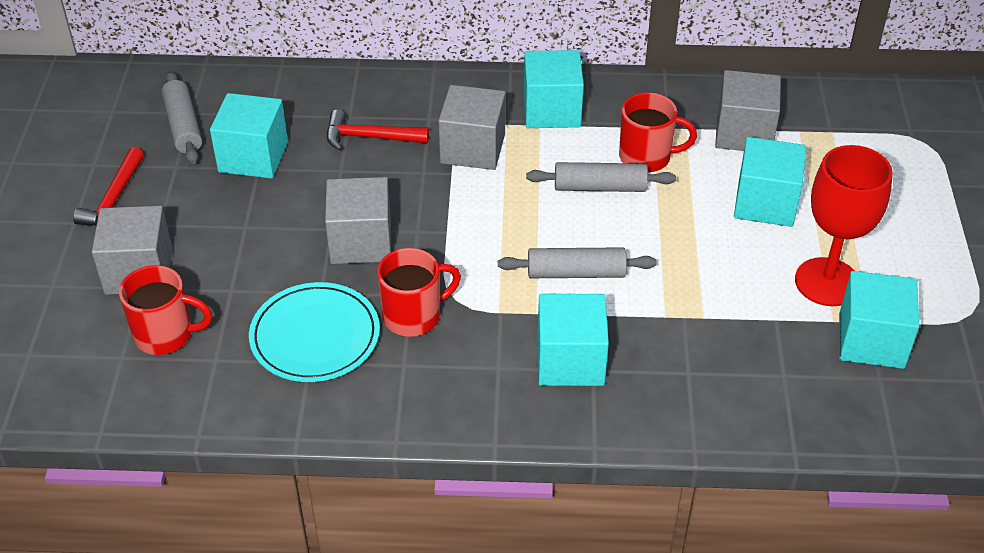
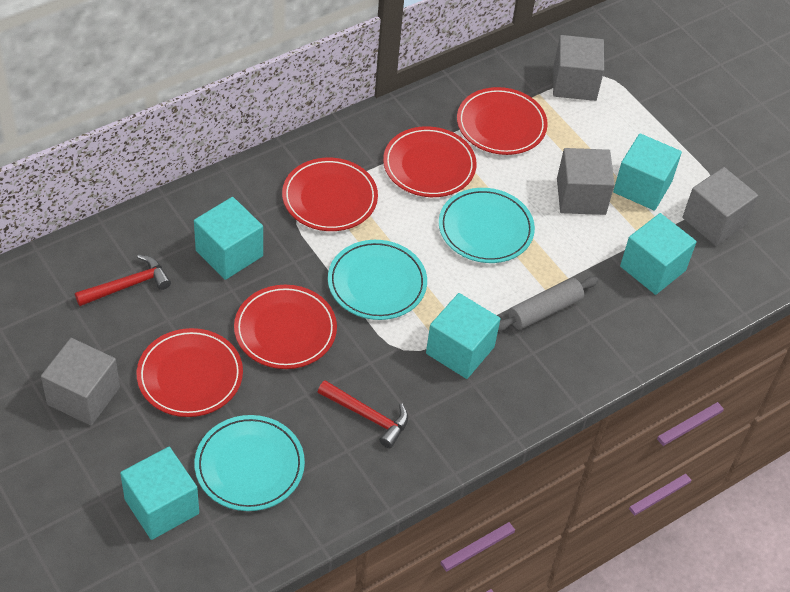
grey rolling pin: [161,71,202,164] [498,247,657,278] [526,162,676,192] = 3 -> [498,276,599,332] = 1
red goblet: [795,145,893,306] = 1 -> none = 0
red mug: [119,265,212,355] [377,248,461,337] [619,93,697,173] = 3 -> none = 0
red plate: none = 0 -> [137,328,243,417] [234,285,337,369] [282,158,378,231] [383,126,477,197] [457,87,548,155] = 5
turquoise plate: [249,282,380,382] = 1 -> [194,415,305,511] [328,240,427,320] [439,188,535,263] = 3

